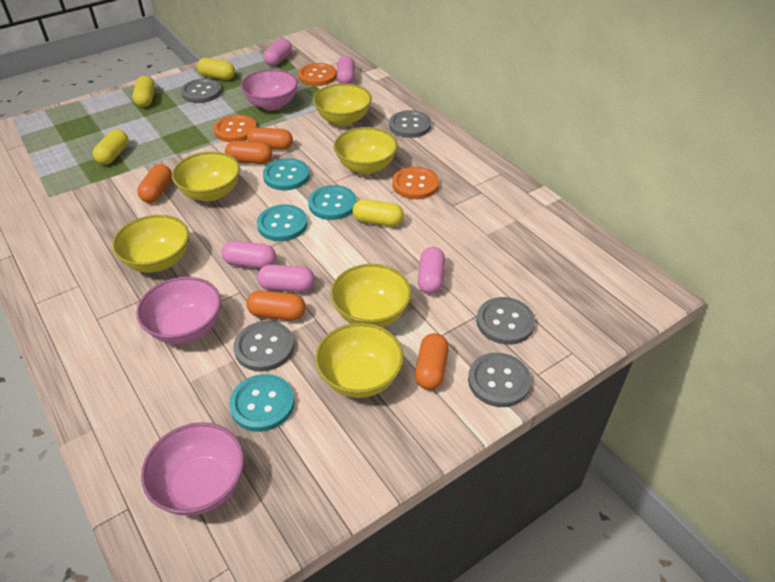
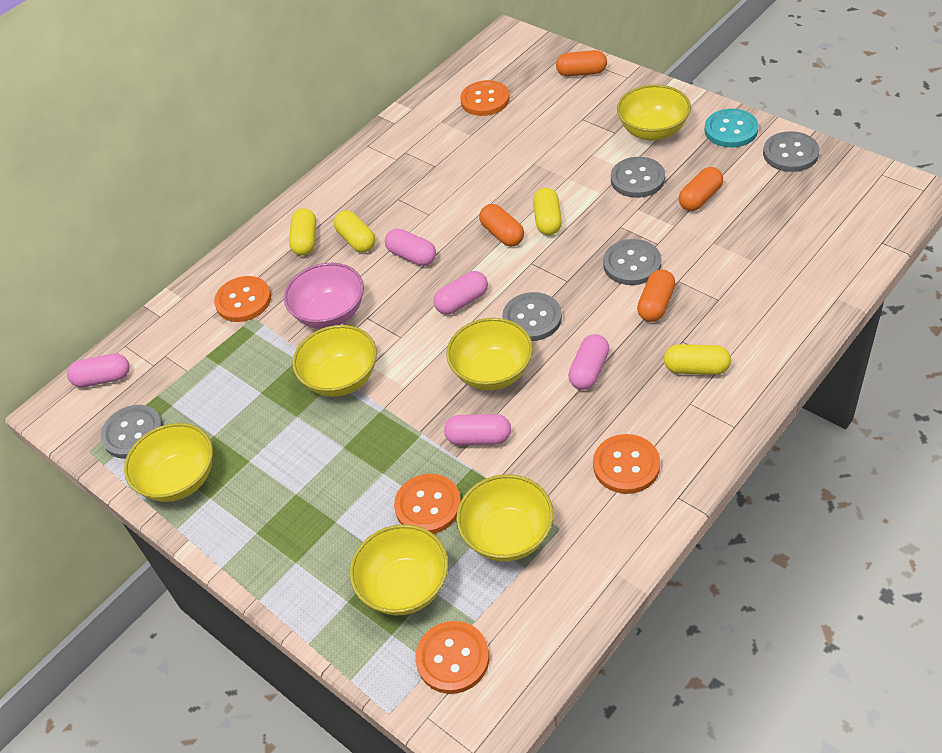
orange button: [214,115,257,142] [298,63,337,86] [392,166,439,199] = 3 -> [214,276,271,322] [394,474,461,534] [415,621,489,694] [460,80,510,116] [593,434,660,494] = 5
orange capsule: [137,164,172,203] [225,141,272,164] [246,290,306,320] [247,127,293,150] [415,333,449,390] = 5 -> [479,204,524,246] [556,50,607,76] [637,269,675,322] [679,167,723,211] = 4
pink bowl: [136,277,221,344] [141,422,244,516] [241,69,298,111] = 3 -> [284,263,364,329] = 1
turquoise button: [229,374,295,432] [257,204,308,241] [263,158,310,190] [308,185,357,220] = 4 -> [705,109,759,148] = 1

